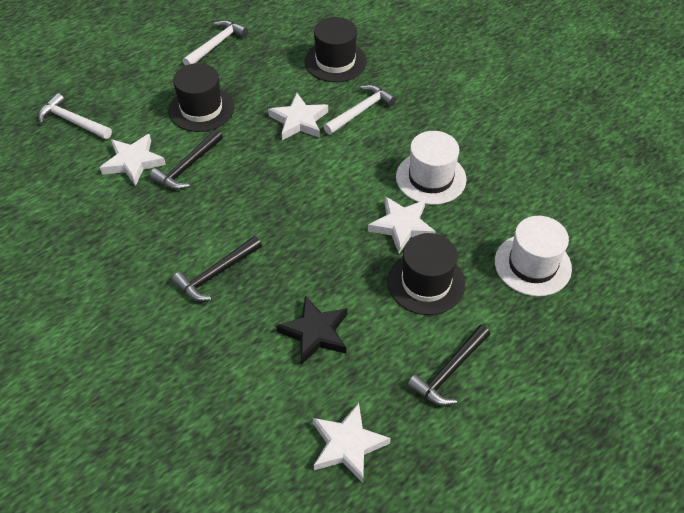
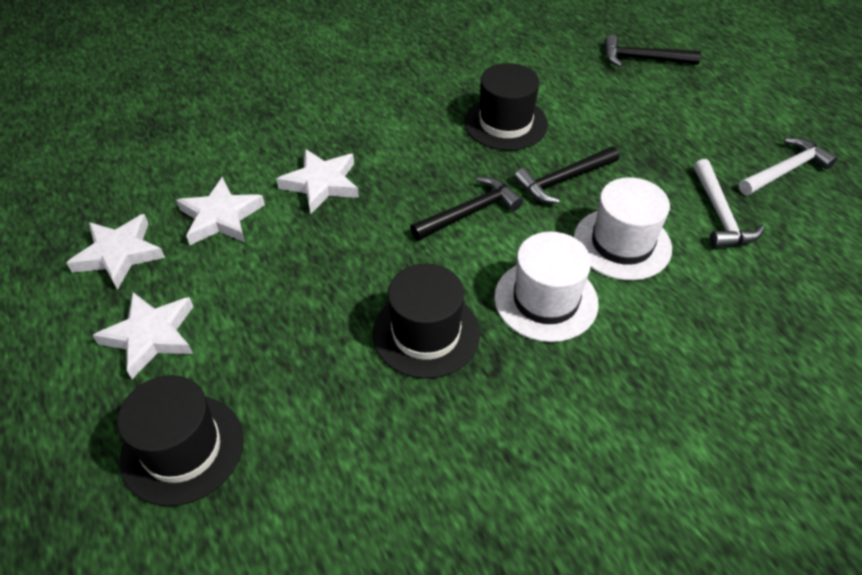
black star: [276,296,347,365] = 1 -> none = 0
white hammer: [38,93,112,139] [183,20,248,66] [324,85,396,135] = 3 -> [694,159,764,248] [739,138,838,195] = 2

